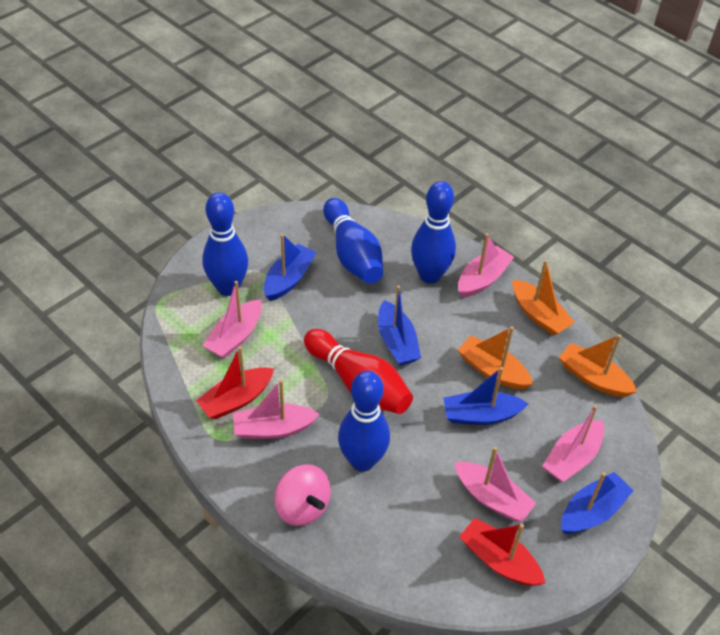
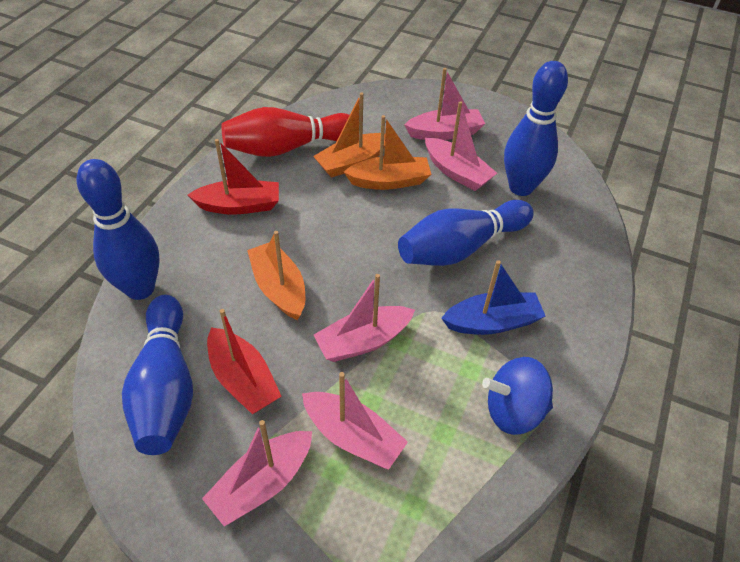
blue boat: [264,234,317,301] [378,285,421,366] [443,367,528,425] [561,472,634,534] = 4 -> [441,260,545,335] = 1
blue spinning top: none = 0 -> [482,357,553,435] = 1
pink spinning top: [274,465,331,526] = 1 -> none = 0

